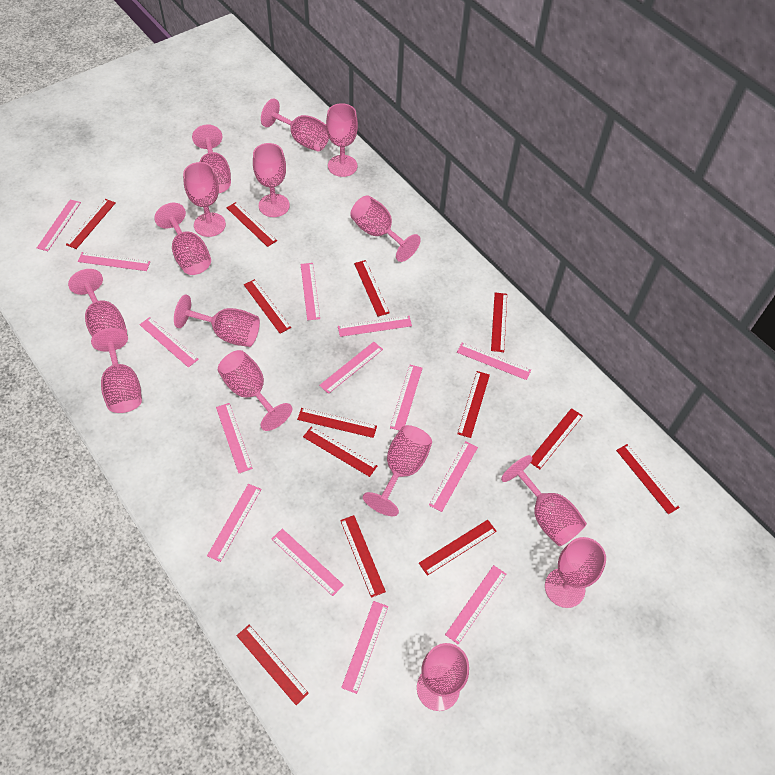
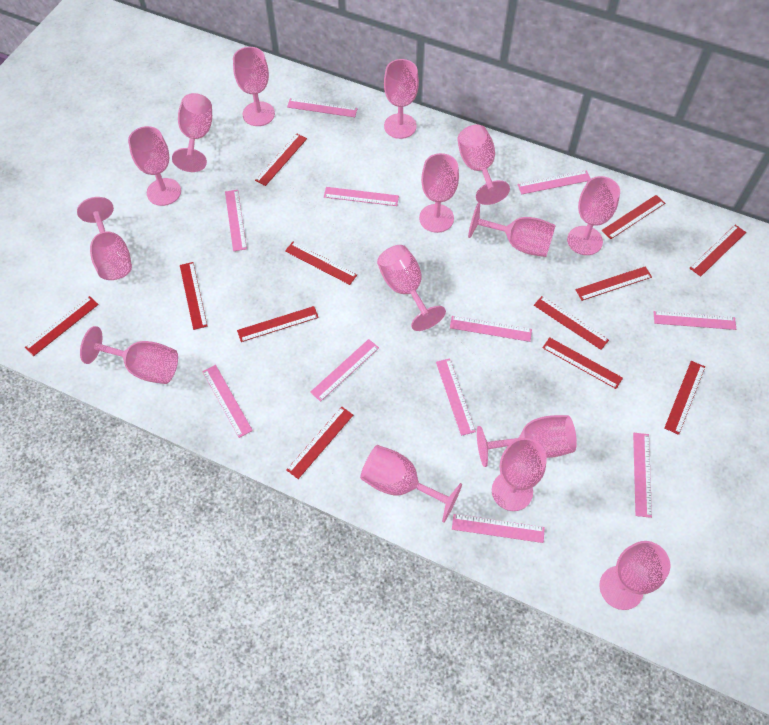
pink ruler: [37,199,81,251] [78,252,150,271] [139,317,199,368] [207,484,261,562] [216,403,253,473] [272,529,344,596] [301,263,320,320] [319,342,383,394] [338,316,412,337] [341,601,388,694] [390,365,422,431] [429,441,478,512] [445,565,506,644] [457,343,531,380] = 14 -> [202,365,253,438] [225,190,247,251] [287,98,358,117] [310,339,379,402] [324,187,399,206] [436,358,476,436] [450,316,532,342] [452,514,545,543] [517,170,591,194] [633,433,652,518] [654,311,736,330] = 11
red ruler: [66,199,116,249] [226,202,277,247] [237,625,309,705] [244,279,291,334] [297,408,377,438] [303,427,377,477] [340,515,386,598] [354,260,390,317] [419,520,497,576] [457,371,490,438] [491,293,507,352] [531,408,583,469] [616,444,680,514] = 13 -> [25,296,99,356] [180,262,208,330] [237,306,319,342] [255,134,307,186] [285,242,357,285] [287,407,353,479] [534,296,609,350] [543,337,623,389] [575,266,652,301] [602,195,665,239] [664,361,705,435] [689,225,746,277] = 12

